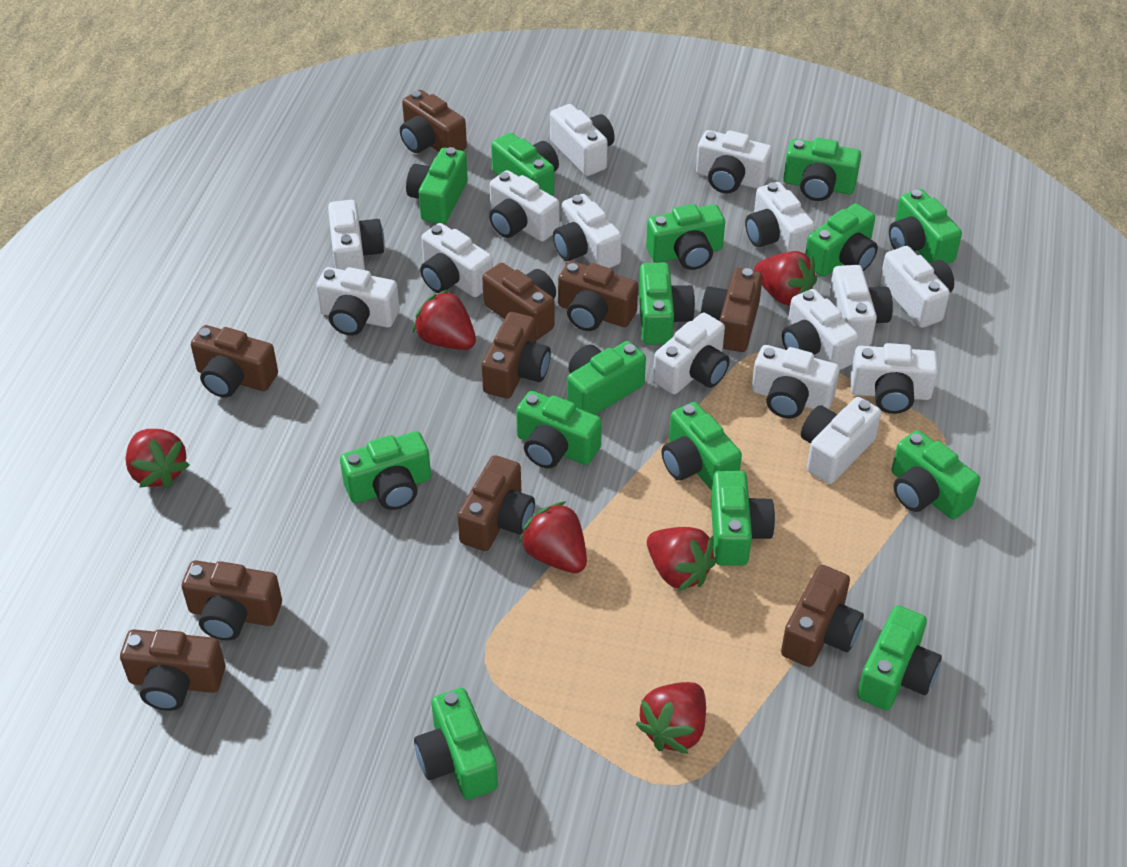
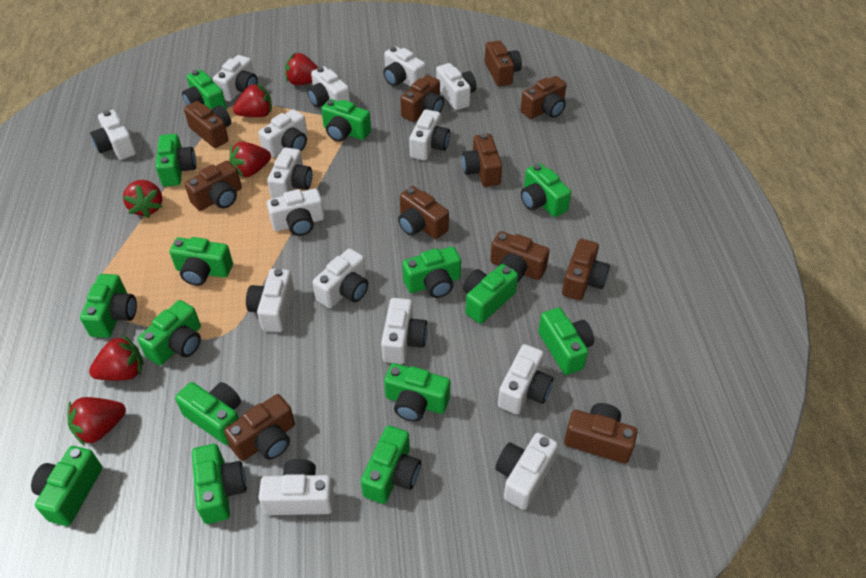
brown camera: [120,629,225,711] [181,560,282,641] [191,325,278,398] [400,90,467,153] [457,455,535,551] [481,312,551,398] [482,263,556,340] [558,261,638,331] [701,268,763,352] [781,565,864,667] = 10 -> [184,101,231,148] [185,161,242,211] [224,394,295,461] [398,186,449,239] [400,75,444,122] [462,133,502,187] [485,41,522,86] [490,231,550,282] [520,76,567,119] [562,239,610,300] [564,403,638,464] = 11

